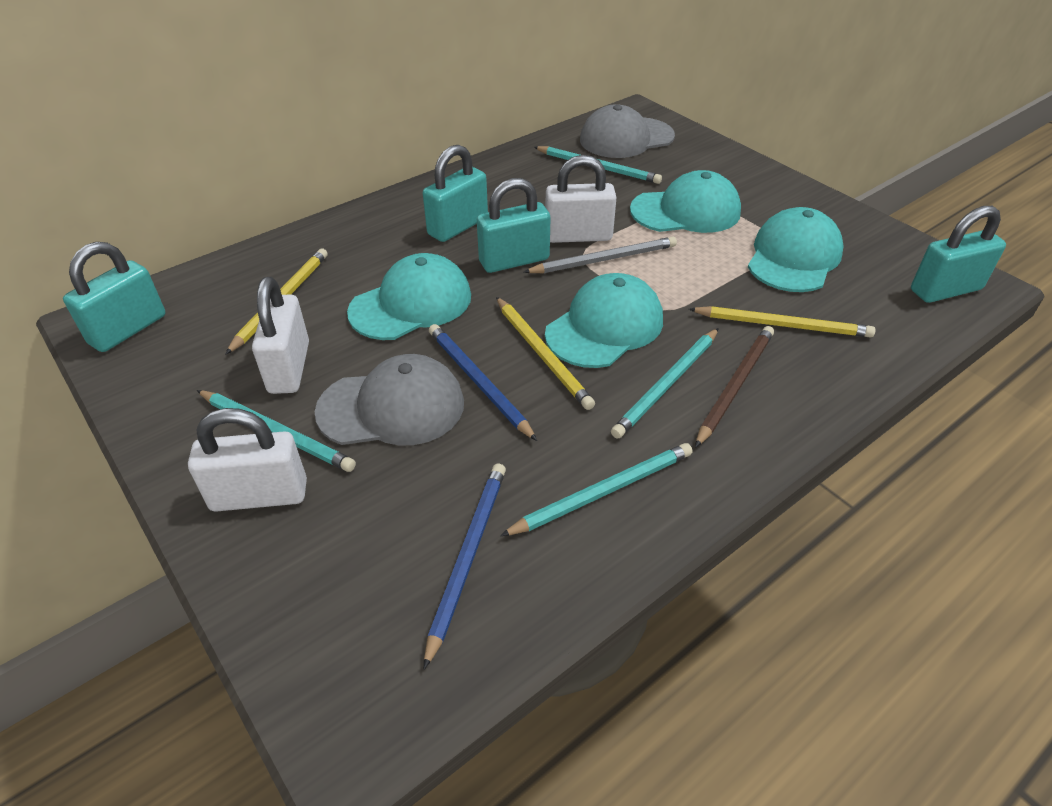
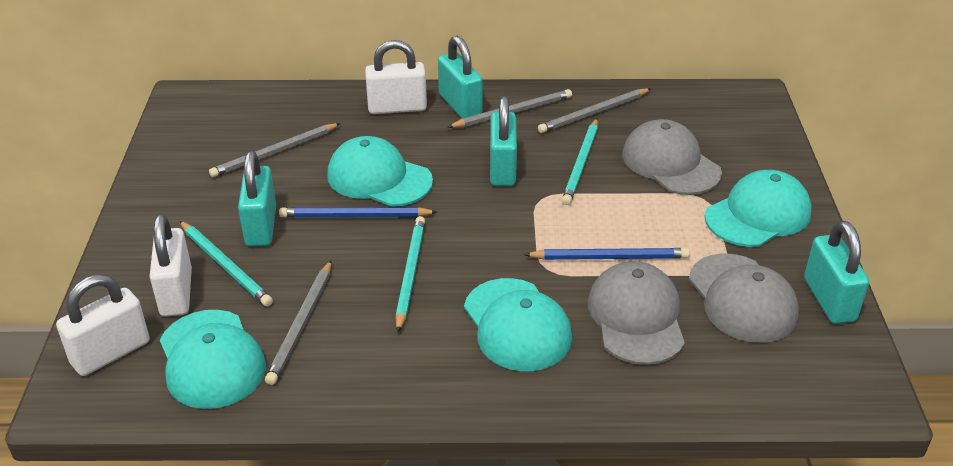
brown pencil: [695,326,774,448] = 1 -> none = 0
grey cap: [315,354,464,445] [580,104,675,158] = 2 -> [588,261,685,365] [622,119,722,195] [689,253,799,343] = 3
grey pencil: [524,237,677,273] = 1 -> [209,123,341,178] [265,260,332,385] [448,89,572,128] [538,88,651,133] = 4
turquoise pencil: [197,390,356,472] [501,443,692,536] [534,146,662,184] [611,328,719,439] = 4 -> [180,221,273,307] [395,216,425,332] [562,118,598,205] = 3
yellow pencil: [225,249,328,355] [496,297,595,410] [689,306,876,338] = 3 -> none = 0

